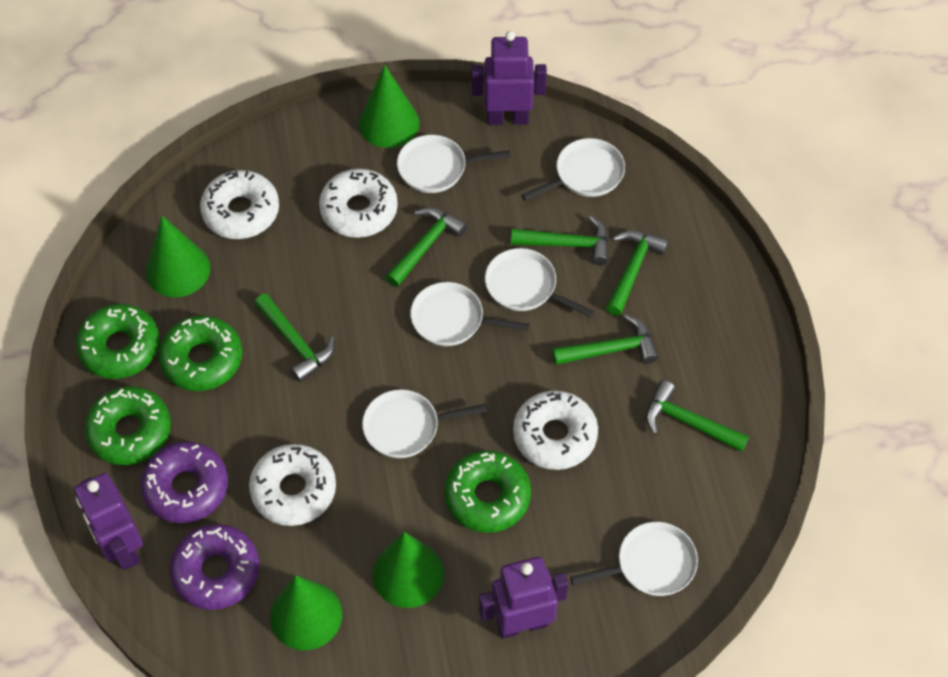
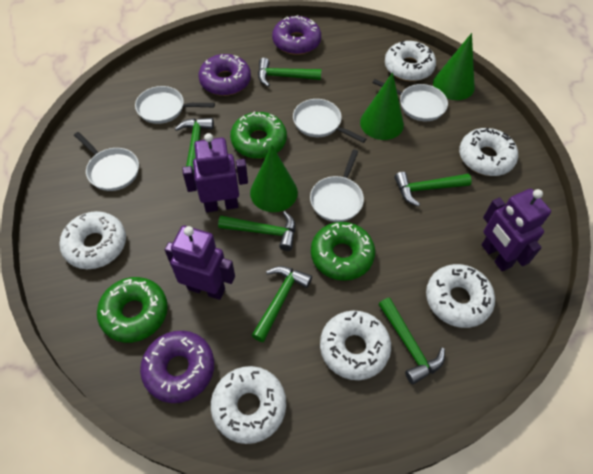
green cone: [146,216,210,297] [270,575,342,650] [359,65,420,148] [373,532,444,608] = 4 -> [250,145,298,212] [360,72,404,140] [433,33,475,100] = 3
green donut: [76,304,160,379] [84,386,171,465] [159,316,242,391] [444,451,531,533] = 4 -> [97,277,168,343] [230,112,287,159] [311,222,375,281] = 3
purple donut: [141,442,228,523] [170,524,260,610] = 2 -> [140,331,214,403] [199,54,251,96] [272,15,321,55] = 3
white donut: [200,170,279,239] [249,444,336,526] [319,169,398,238] [513,390,598,470] = 4 -> [59,211,126,269] [211,366,286,444] [320,311,391,380] [385,41,436,81] [426,264,495,328] [459,127,518,176] = 6
white pan: [362,389,487,458] [397,135,511,193] [410,282,530,346] [485,248,595,318] [521,138,625,201] [570,522,698,596] = 6 -> [74,132,139,191] [135,86,215,124] [293,99,366,143] [310,149,364,222] [372,79,448,121] = 5

